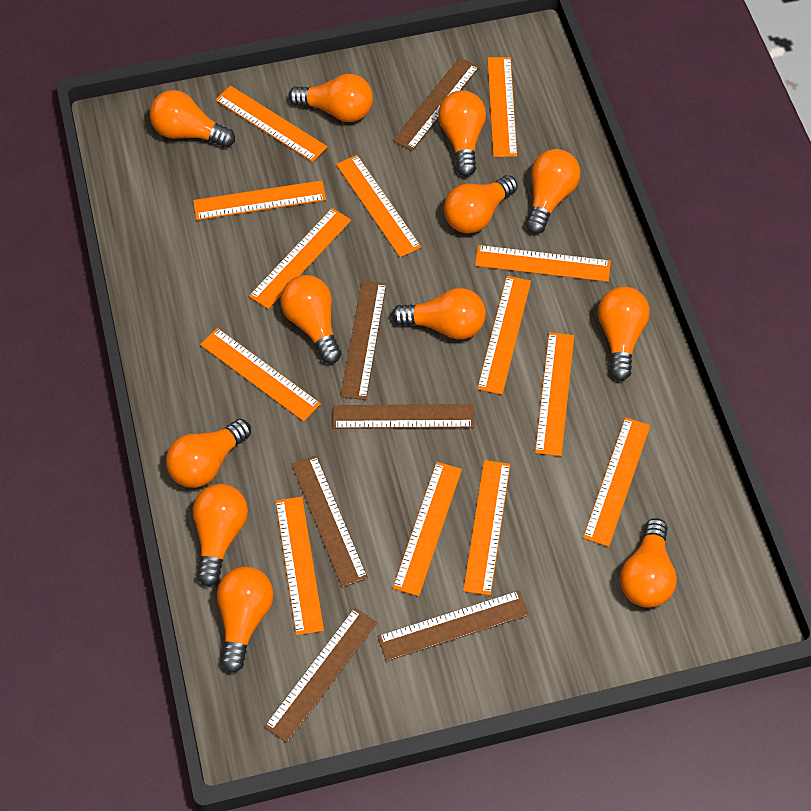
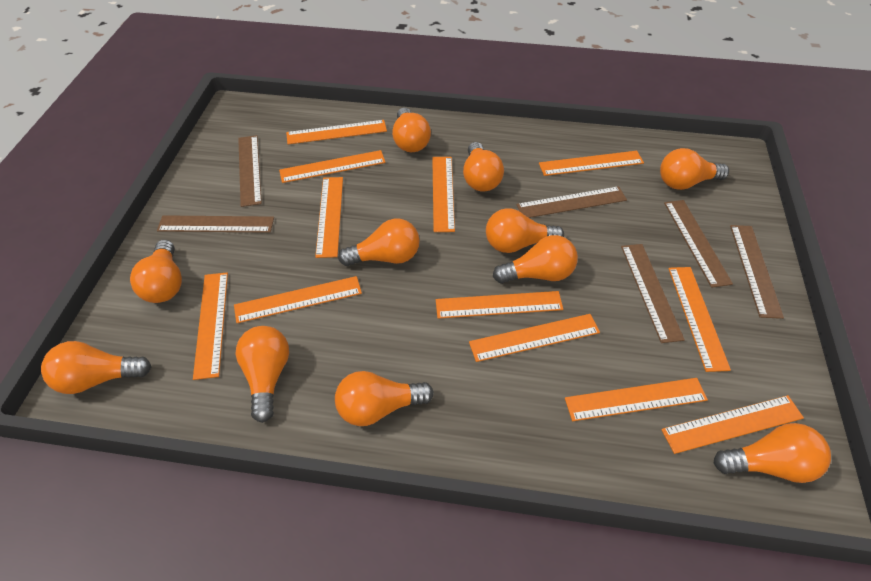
orange light bulb: [150,90,235,148] [166,419,251,488] [193,484,248,586] [217,566,274,673] [280,275,341,364] [288,74,373,122] [391,288,486,340] [438,90,486,176] [444,175,518,234] [526,149,580,234] [598,287,650,381] [620,518,677,607] = 12 -> [41,341,151,394] [130,240,182,303] [236,326,289,423] [335,371,434,426] [338,219,420,266] [392,108,431,152] [463,142,504,192] [486,208,564,253] [493,235,578,283] [660,148,729,190] [713,423,831,483] = 11
orange ruler: [193,180,326,220] [200,328,321,422] [215,85,328,162] [249,208,351,309] [276,496,324,635] [336,155,421,257] [393,462,462,596] [463,460,510,596] [475,245,611,282] [477,276,531,395] [487,57,517,157] [535,332,574,456] [583,417,650,547] = 13 -> [193,273,228,380] [234,276,362,323] [279,150,386,183] [286,120,387,144] [315,177,343,258] [432,157,455,232] [436,291,563,319] [469,314,600,362] [539,151,644,176] [565,378,708,421] [661,395,804,454] [668,267,731,372] = 12

